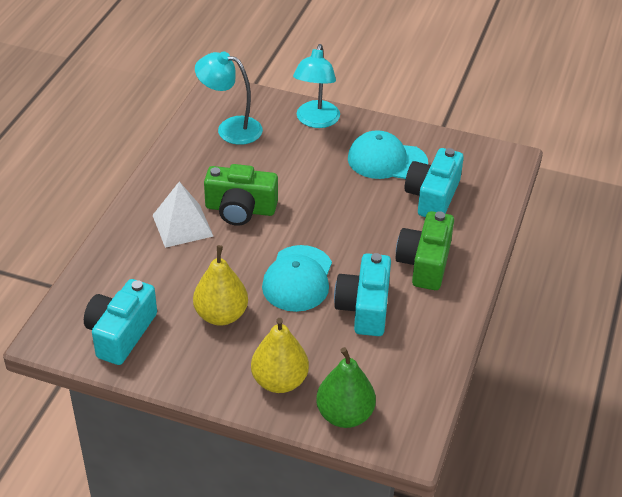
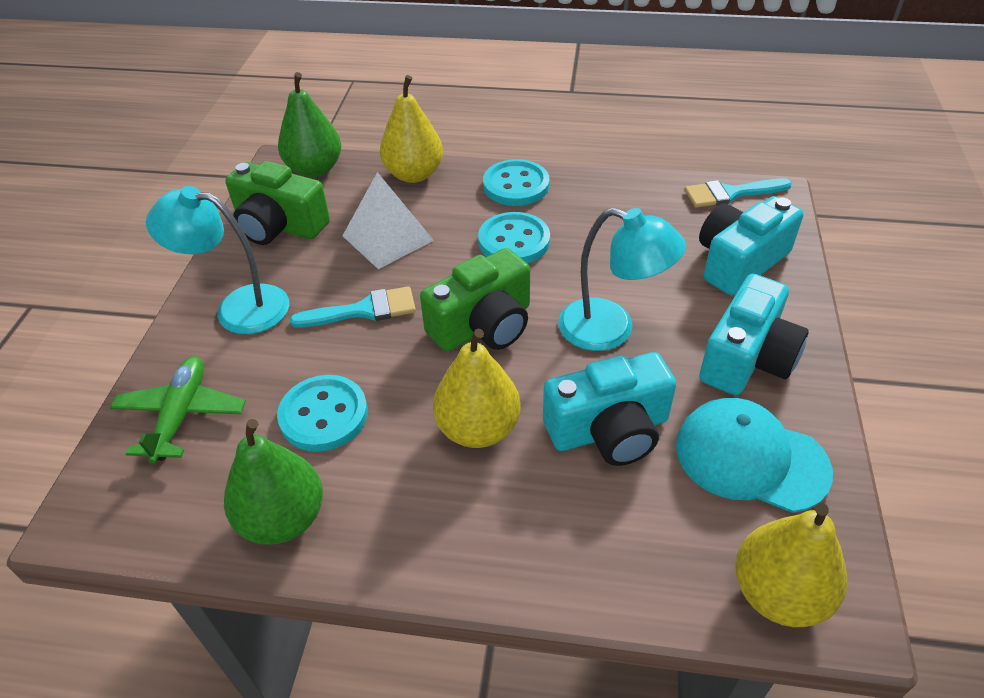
green pear: [316,347,376,428] = 1 -> [224,419,323,545] [278,72,341,177] = 2
green plane: none = 0 -> [110,356,246,463] = 1
turquoise brush: none = 0 -> [290,286,416,328] [685,178,792,208] = 2
turquoise button: none = 0 -> [277,375,368,452] [478,212,550,263] [483,159,549,206] = 3
turquoise cap: [262,245,332,312] [348,130,428,179] = 2 -> [676,398,833,513] = 1
yellow pear: [193,245,248,326] [251,318,309,393] = 2 -> [380,75,443,183] [433,329,521,448] [735,503,847,627] = 3

